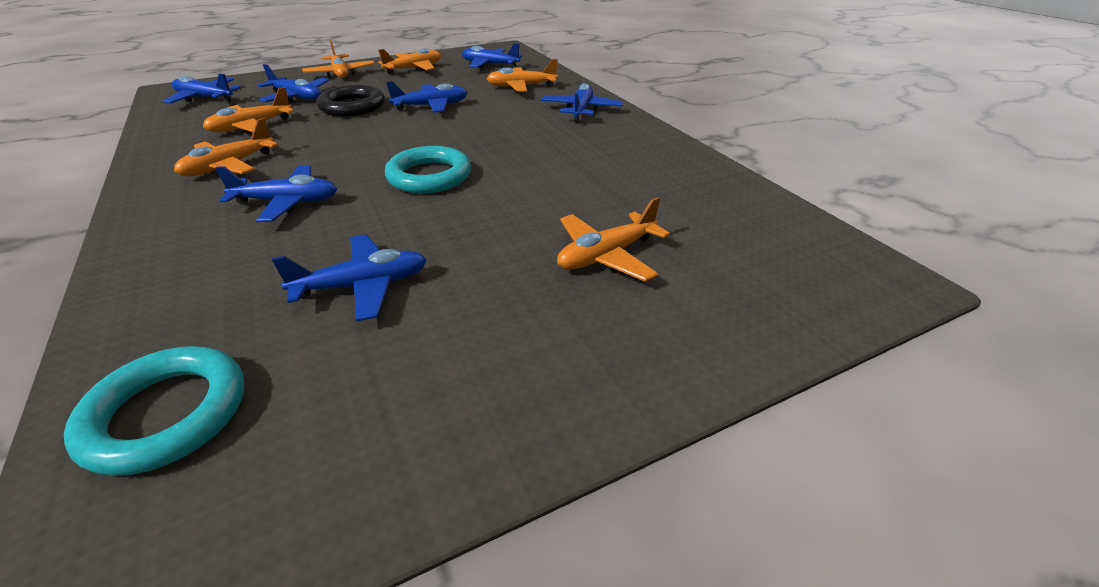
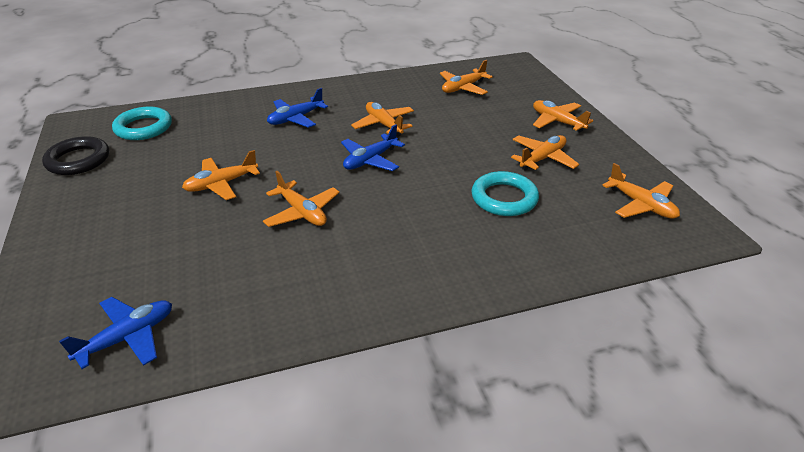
blue plane: [163,74,241,104] [215,166,337,222] [258,64,329,103] [272,235,427,321] [386,81,468,113] [462,43,522,68] [541,83,623,122] = 7 -> [59,297,172,369] [267,88,328,128] [341,124,405,171] = 3
orange plane: [174,118,278,176] [203,87,294,134] [302,40,375,78] [378,48,441,75] [487,59,558,92] [557,197,670,282] = 6 -> [182,150,260,200] [263,171,340,227] [351,102,414,137] [440,60,493,95] [511,135,579,171] [533,100,593,133] [602,163,680,219] = 7

